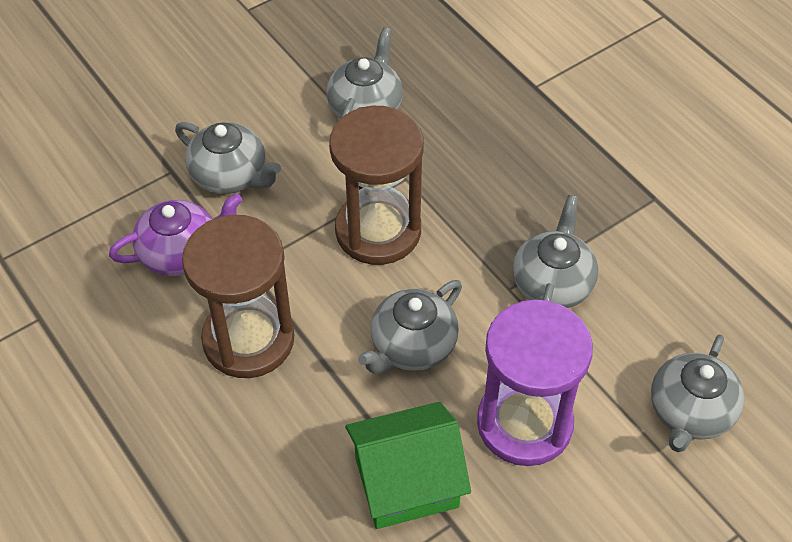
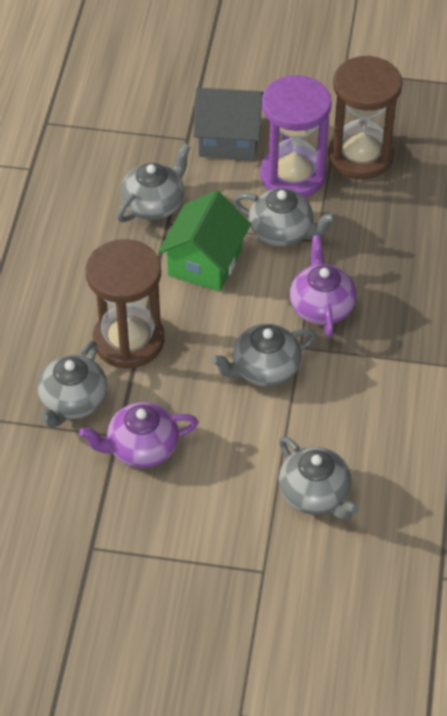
grey house: none = 0 -> [193,88,263,160] = 1
purple teapot: [109,193,243,276] = 1 -> [79,402,198,468] [289,235,356,337] = 2

